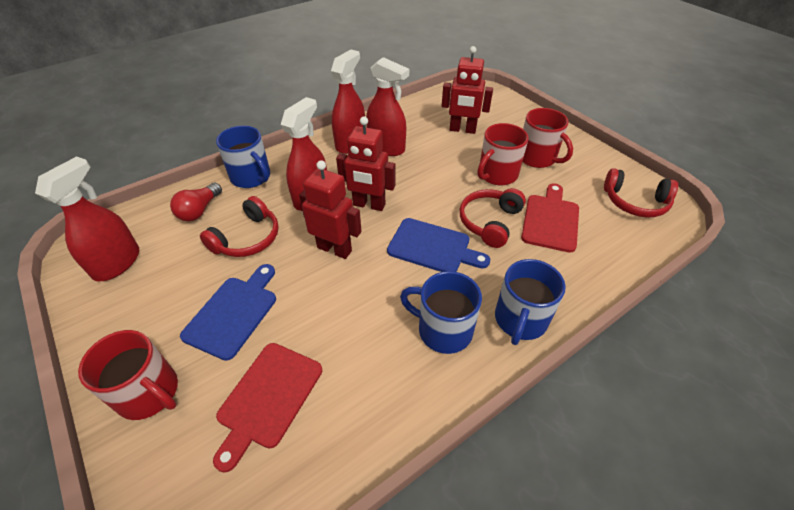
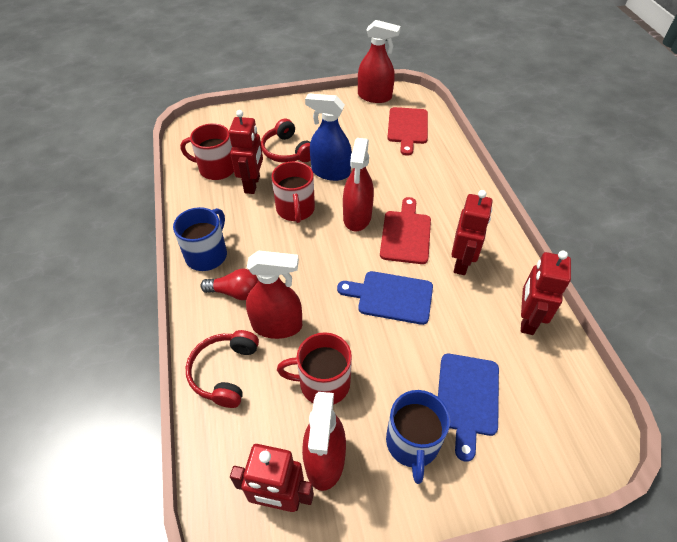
blue mug: [216,126,270,188] [400,271,482,354] [495,259,566,345] = 3 -> [173,207,227,271] [386,390,450,484] = 2
blue spray bottle: none = 0 -> [305,93,352,181] = 1
red headphones: [200,196,279,257] [460,188,526,248] [604,168,678,218] = 3 -> [186,330,259,408] [261,119,311,163] = 2
red robot: [299,160,362,259] [336,116,395,211] [442,46,493,134] = 3 -> [229,110,263,194] [230,444,314,512] [451,190,493,275] [521,251,571,335] = 4

